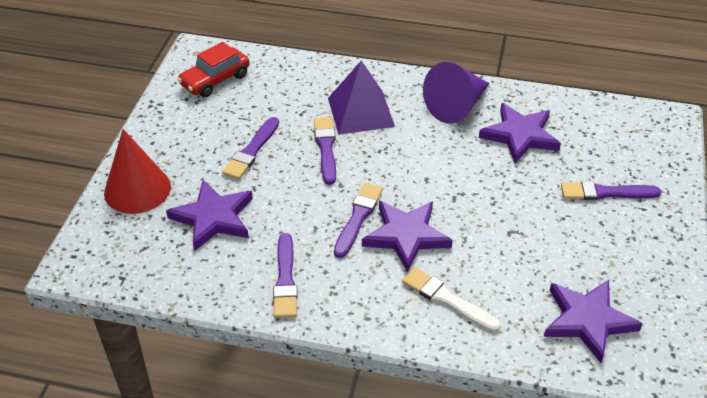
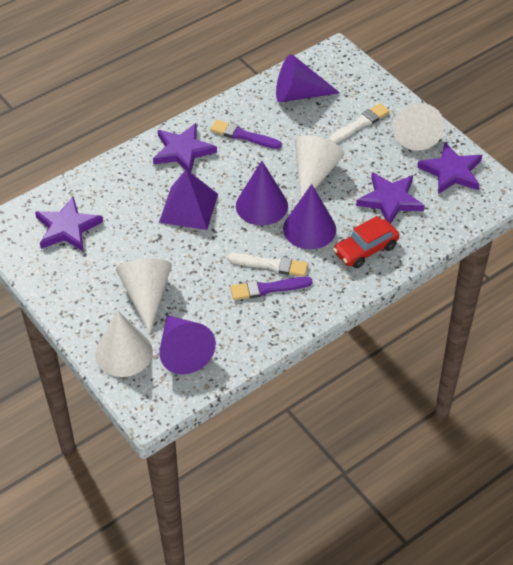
purple brush: [222,117,279,180] [273,233,297,318] [314,117,336,185] [334,183,383,258] [561,181,661,200] = 5 -> [210,120,282,149] [230,277,313,300] = 2
purple cone: [423,62,490,124] = 1 -> [159,315,216,374] [236,161,288,226] [276,54,340,102] [283,184,336,249] = 4
red cone: [104,129,171,214] = 1 -> none = 0
white brush: [402,267,501,332] = 1 -> [228,253,308,277] [329,103,390,143] = 2
white cone: none = 0 -> [95,310,153,377] [116,258,172,334] [295,135,344,198] [393,103,444,151] = 4

